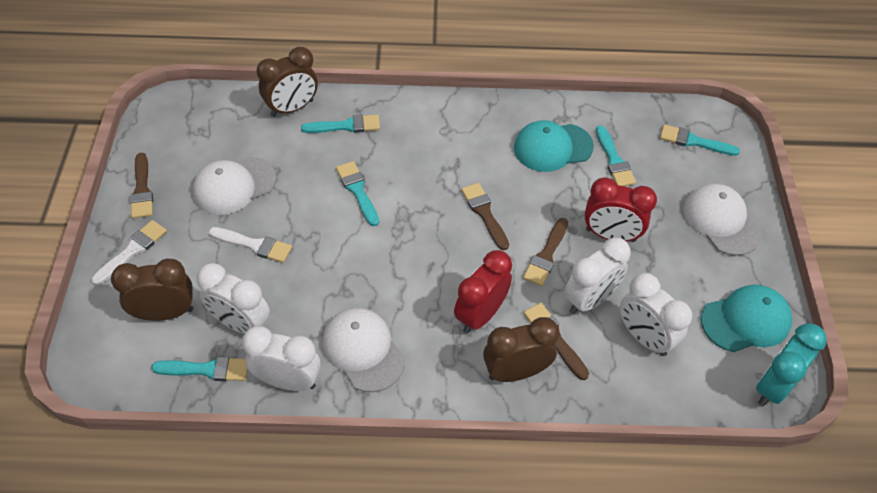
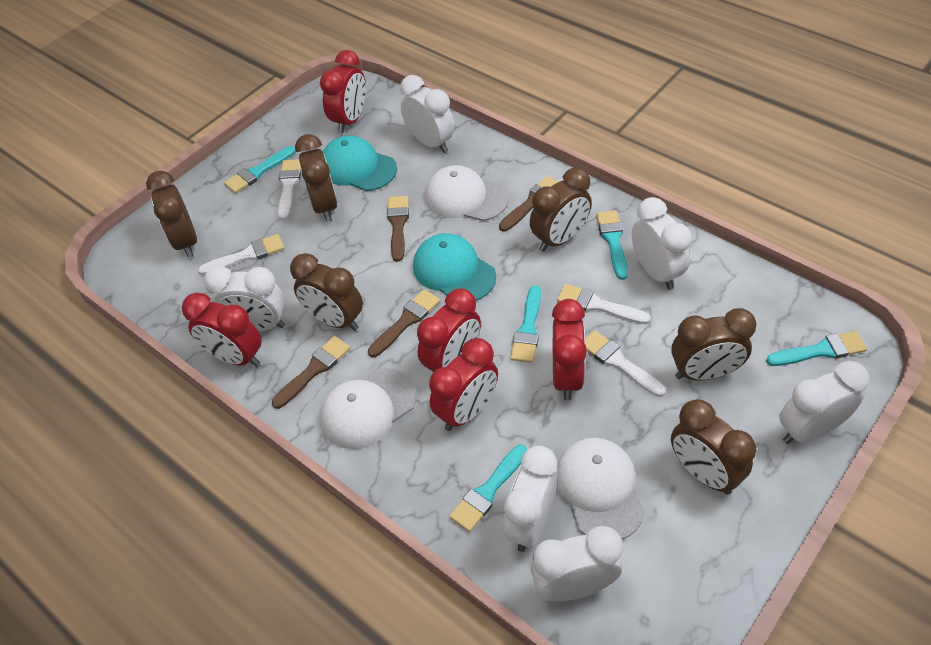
brown clock: [111,259,193,321] [257,47,318,117] [483,317,559,382] = 3 -> [146,171,197,258] [290,253,363,331] [295,134,338,222] [530,168,592,252] [671,308,757,381] [671,399,756,495] = 6
red clock: [454,250,512,333] [584,177,657,242] = 2 -> [182,293,262,367] [320,50,366,133] [417,288,481,372] [429,338,498,431] [552,299,587,400] = 5
turquoise clock: [756,323,827,406] = 1 -> none = 0
white brush: [91,220,167,285] [209,227,292,263] = 2 -> [198,234,285,275] [278,159,301,220] [557,284,651,324] [585,330,666,397] = 4
white clock: [197,263,270,334] [242,326,321,391] [564,238,630,314] [620,273,692,356] = 4 -> [204,266,285,331] [400,75,455,153] [503,446,558,552] [531,526,623,602] [632,197,692,290] [779,361,869,444] = 6

